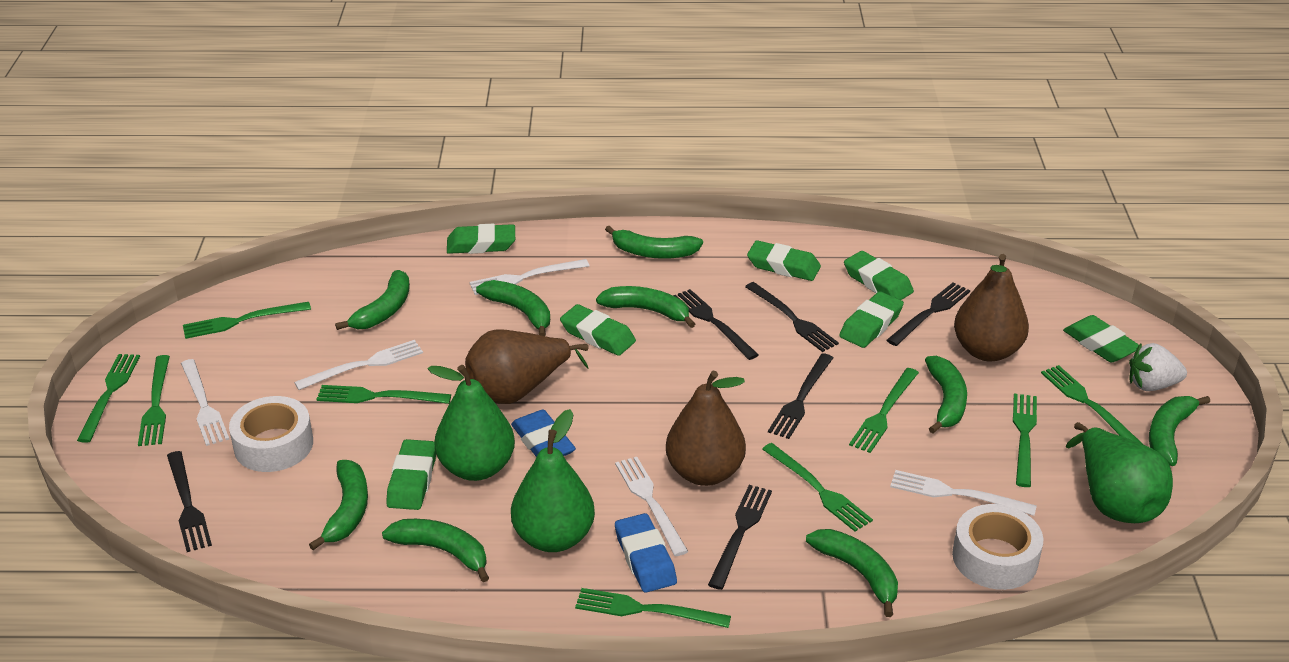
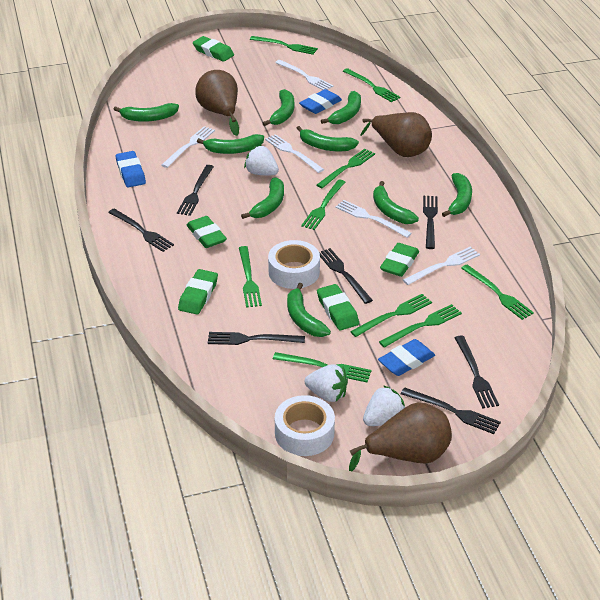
black fork: [167,451,212,552] [673,289,759,360] [708,485,772,590] [745,282,839,352] [768,353,833,439] [887,282,970,346] = 6 -> [108,209,174,252] [177,165,214,216] [208,332,305,345] [319,248,373,304] [401,387,501,434] [423,196,438,249] [455,336,499,409] = 7
blue eraser: [511,410,576,457] [615,513,677,593] = 2 -> [116,151,146,187] [299,89,342,114] [378,339,435,376] = 3
green eraser: [386,439,436,510] [447,223,515,254] [560,304,636,356] [747,240,821,281] [839,291,904,348] [844,251,914,300] [1063,315,1139,362] = 7 -> [178,269,218,315] [187,216,227,248] [193,36,234,62] [317,284,359,330] [380,243,419,277] = 5
green pear: [428,365,515,481] [511,409,595,552] [1066,422,1173,523] = 3 -> none = 0
white strawberry: [1129,343,1187,391] = 1 -> [244,145,279,175] [305,364,348,402] [363,385,405,426] = 3

